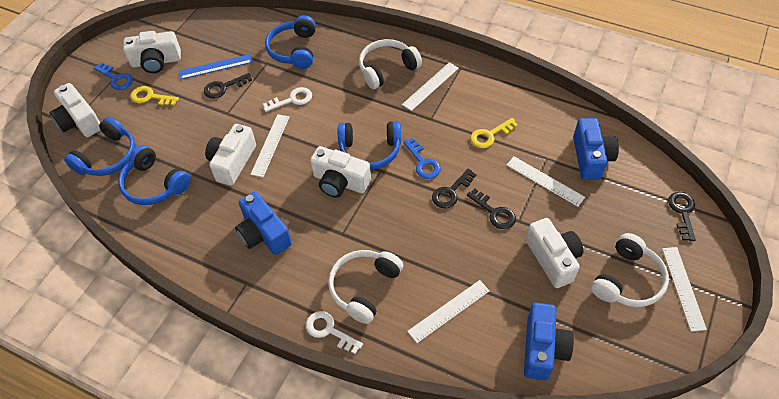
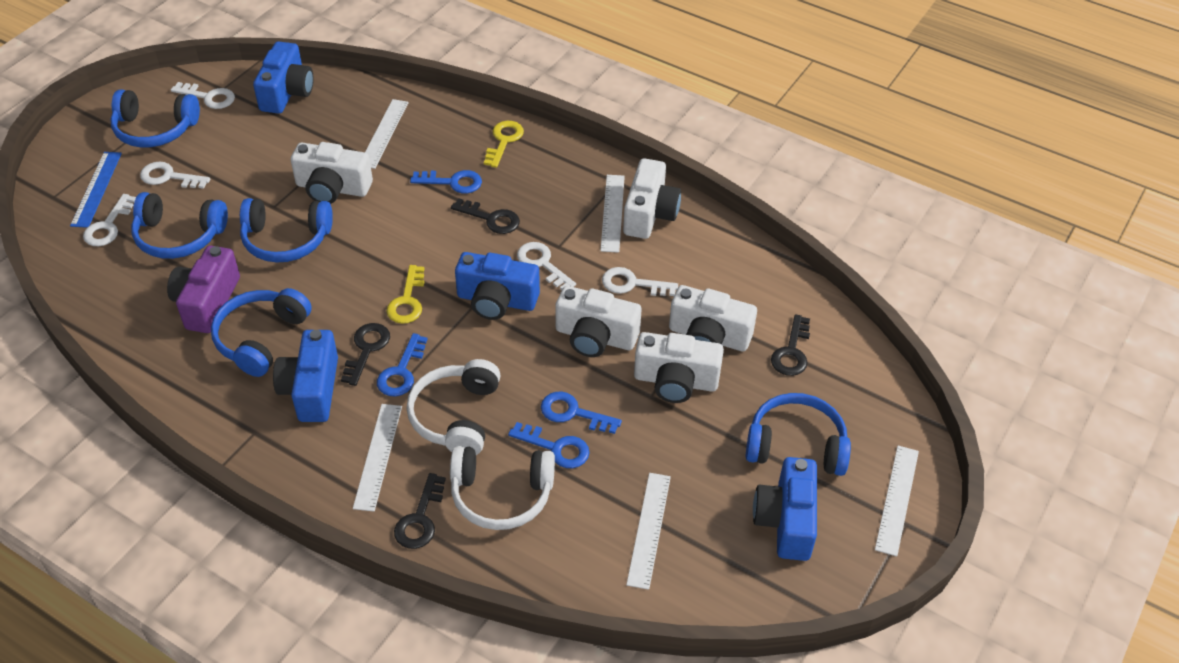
blue camera: [235,191,292,255] [524,302,574,380] [573,118,619,180] = 3 -> [253,41,314,114] [273,330,338,422] [455,252,540,320] [753,457,817,561] = 4
blue headphones: [64,117,136,176] [118,145,191,205] [265,15,316,69] [338,121,401,170] = 4 -> [110,90,200,148] [131,192,228,259] [211,288,312,377] [240,198,333,262] [745,393,851,476] = 5
blue key: [94,62,133,90] [404,138,441,179] = 2 -> [377,333,428,397] [410,170,482,194] [508,422,590,468] [541,392,622,434] = 4
purple camera: none = 0 -> [167,246,240,333] = 1
white headphones: [328,250,403,324] [359,39,422,89] [591,233,669,307] = 3 -> [407,359,501,455] [450,446,555,530] = 2
white key: [263,87,312,112] [306,311,363,354] = 2 -> [83,194,136,246] [140,162,210,189] [171,82,235,109] [517,242,576,290] [602,267,678,296] = 5

